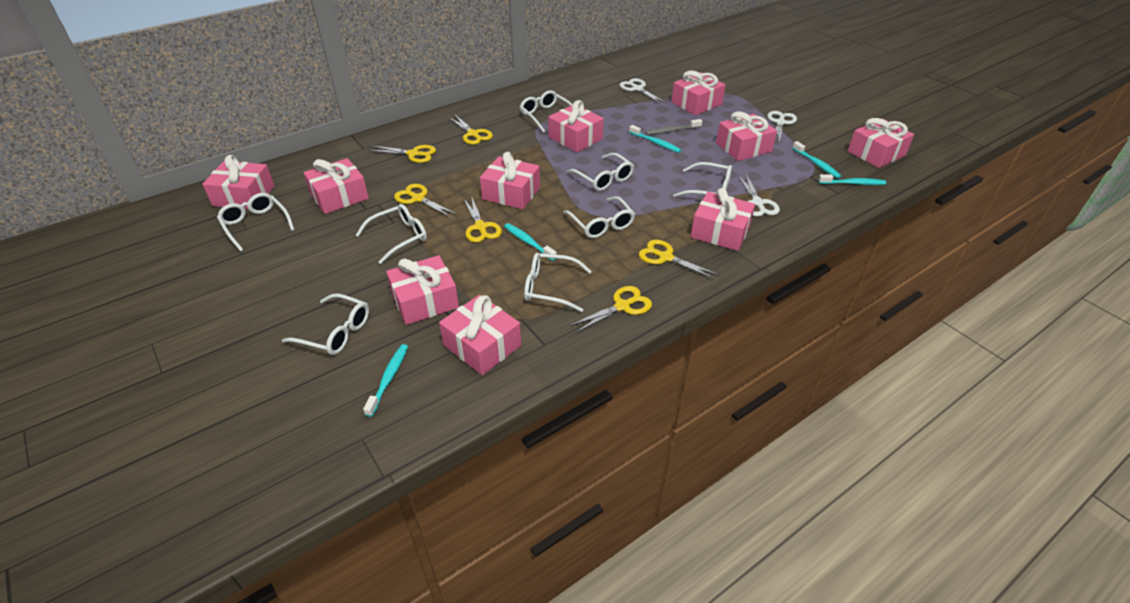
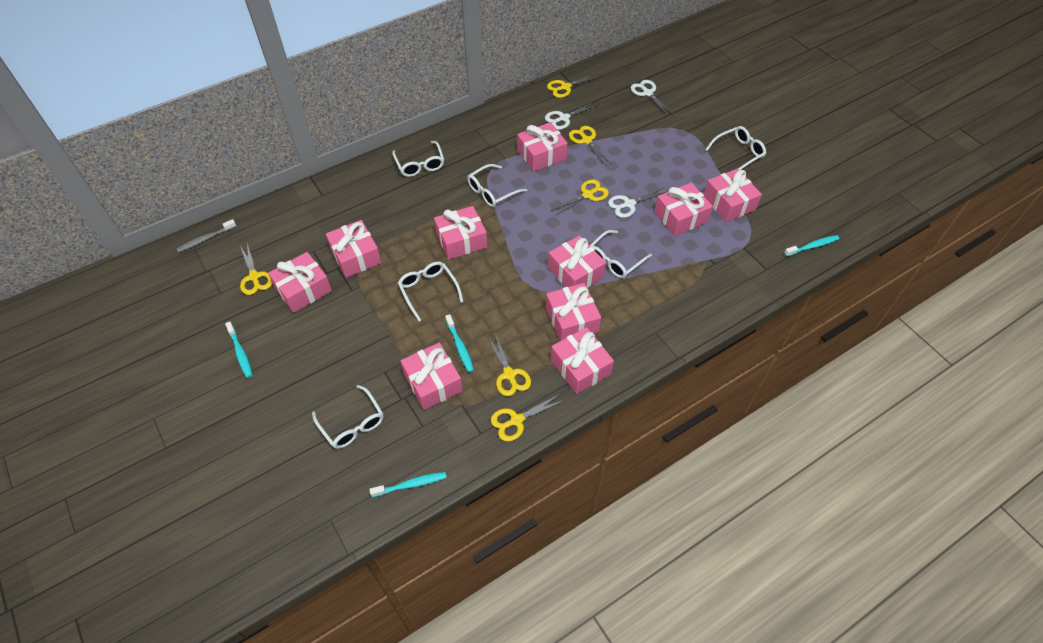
turquoise toothbrush: [363,344,408,417] [504,223,557,261] [629,125,681,153] [792,141,841,178] [818,174,886,185] = 5 -> [225,322,252,378] [369,472,447,497] [445,314,474,372] [784,235,839,257] = 4
white glasses: [217,193,295,252] [282,293,369,355] [355,204,427,264] [520,90,573,133] [524,253,592,312] [563,196,635,238] [566,153,634,191] [673,162,732,197] = 8 -> [312,385,384,449] [392,141,444,177] [398,261,463,321] [467,164,527,207] [590,230,652,278] [705,126,766,170] = 6

